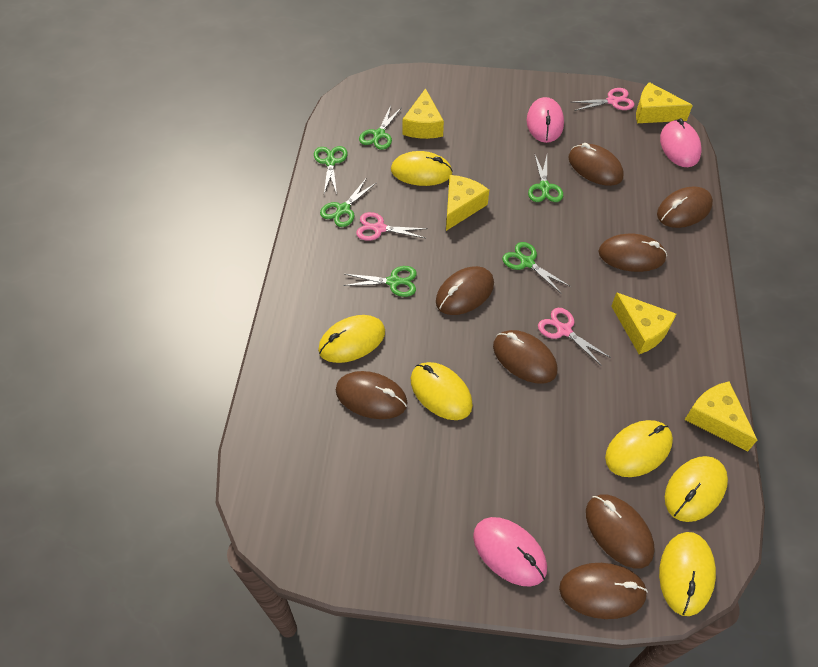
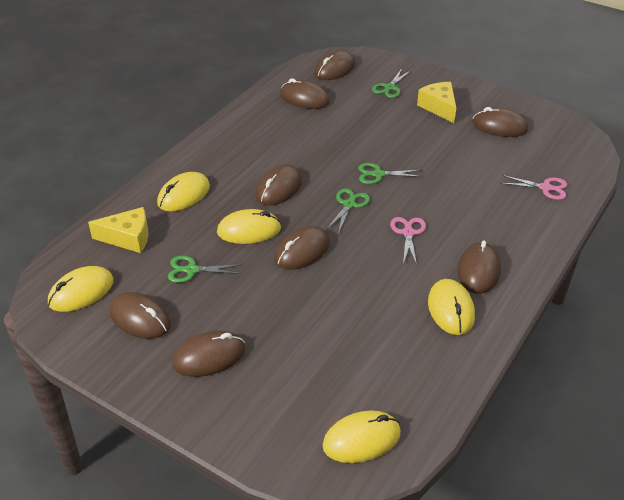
green scissors: [314,146,348,194] [320,179,377,227] [343,266,417,297] [359,106,402,150] [502,242,571,294] [528,155,563,202] = 6 -> [168,256,242,283] [326,188,370,234] [358,163,423,184] [372,68,410,98] = 4
pink mouse: [473,517,547,587] [527,97,564,143] [660,118,702,167] = 3 -> none = 0
pink scissors: [356,212,428,241] [538,308,611,366] [572,88,634,111] = 3 -> [390,217,426,265] [500,175,567,200] = 2
yellow cheese: [402,88,444,139] [446,175,489,231] [611,292,676,354] [636,82,693,123] [685,381,757,451] = 5 -> [88,207,148,253] [417,82,456,123] = 2
yellow mouse: [318,315,385,363] [391,151,453,186] [411,362,473,420] [605,420,673,477] [659,532,716,616] [665,456,728,522] = 6 -> [48,266,114,312] [157,172,210,212] [217,209,281,244] [322,410,401,463] [428,279,475,335] = 5

